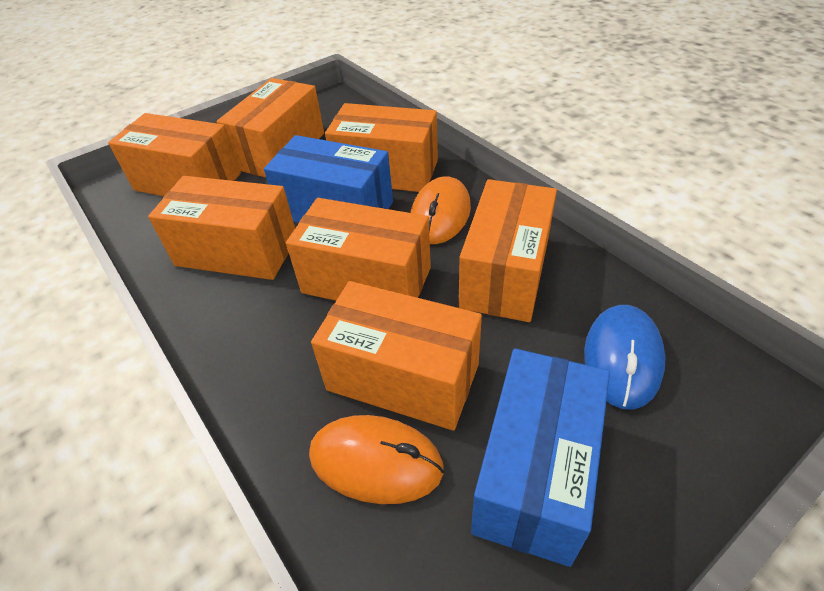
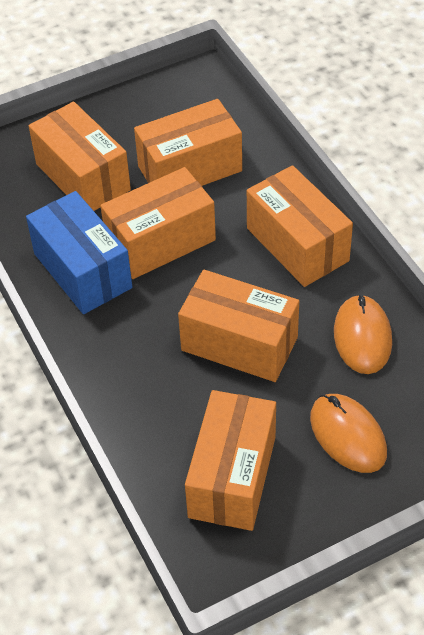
blue box: [264,135,393,223] [471,348,610,567] = 2 -> [26,191,132,314] = 1
blue mouse: [584,305,666,409] = 1 -> none = 0
orange box: [108,113,241,196] [148,176,295,280] [217,78,324,177] [286,198,431,301] [311,281,482,431] [325,103,438,192] [459,179,557,322] = 7 -> [29,102,131,211] [100,167,216,279] [134,99,242,186] [178,270,299,382] [185,390,276,531] [247,165,353,287] = 6

